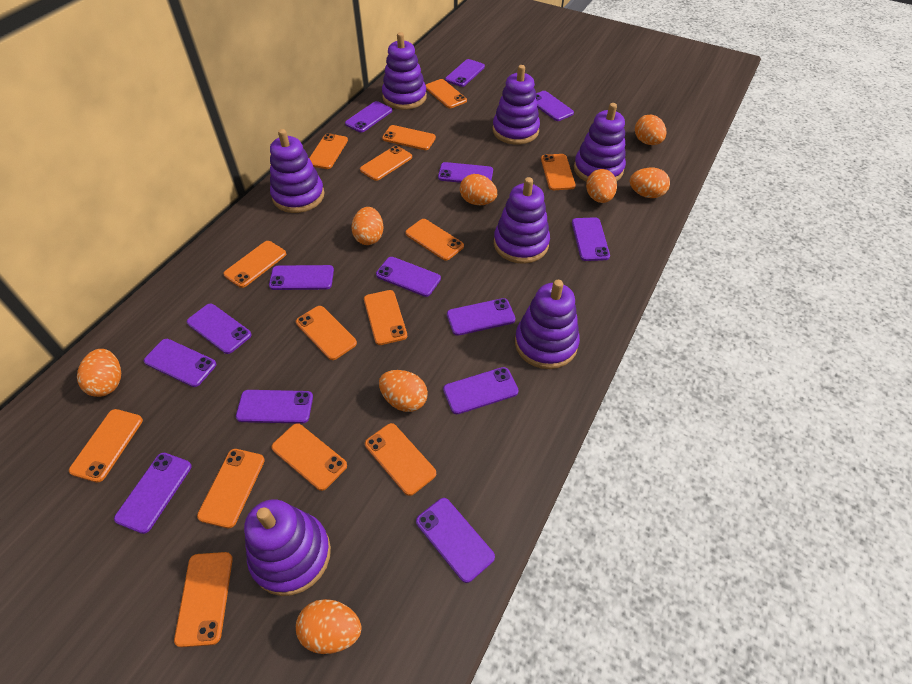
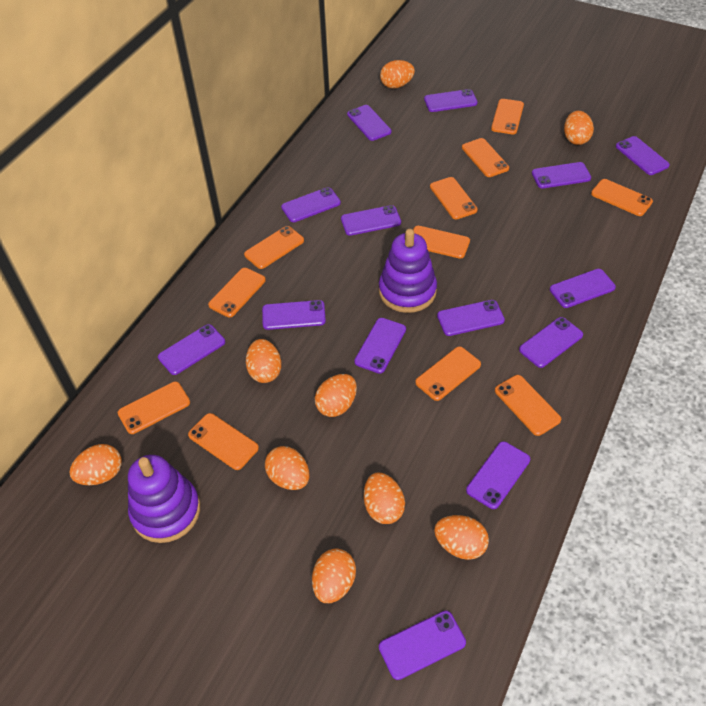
orange egg: [77,349,121,397] [296,599,362,654] [351,207,383,245] [379,370,428,412] [460,174,497,205] [586,169,617,203] [629,168,670,198] [635,114,666,145] = 8 -> [69,444,122,485] [246,339,282,383] [265,446,310,490] [312,548,356,603] [315,374,357,417] [364,473,405,524] [380,60,415,89] [434,515,489,560] [564,111,594,145] = 9
orange phone: [69,409,143,483] [174,552,233,647] [197,449,265,528] [223,241,286,288] [271,423,347,491] [296,306,357,360] [309,133,348,169] [360,146,412,181] [364,290,407,345] [365,423,436,496] [382,125,436,150] [405,219,464,261] [426,79,467,108] [541,154,576,190] = 14 -> [118,382,190,434] [188,413,259,470] [208,268,266,317] [244,226,304,269] [413,226,470,259] [415,346,481,401] [430,177,478,219] [462,138,509,177] [491,99,524,134] [495,375,561,436] [591,179,653,216] = 11
purple stacking toy: [244,499,331,596] [270,129,325,213] [382,32,427,110] [493,65,540,145] [494,177,550,264] [515,280,580,369] [574,103,626,182] = 7 -> [128,455,200,543] [379,229,437,313] = 2

